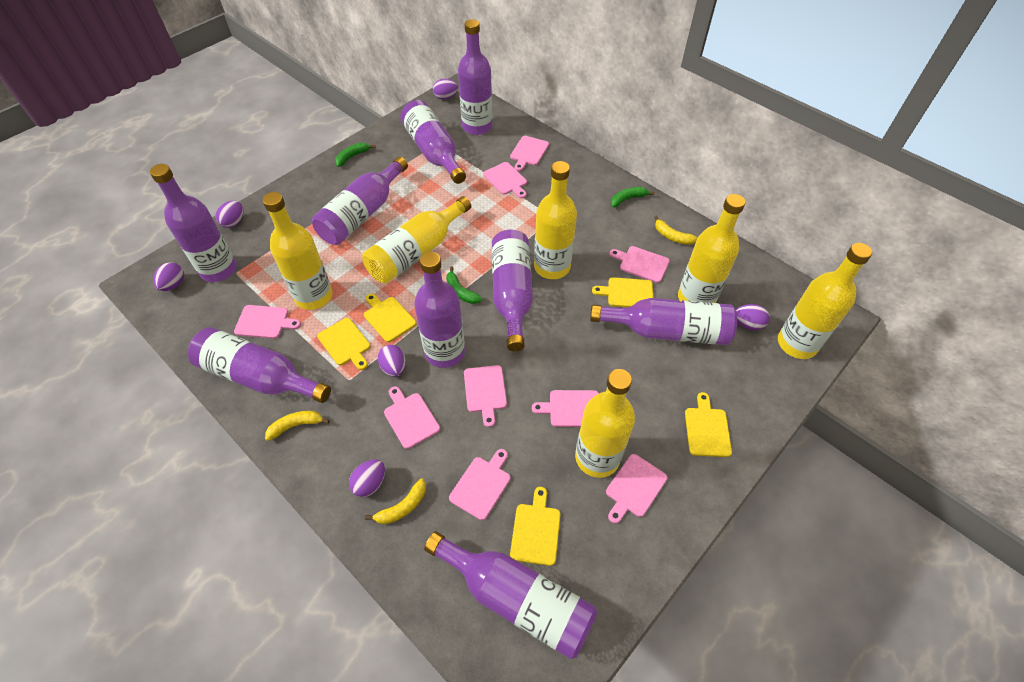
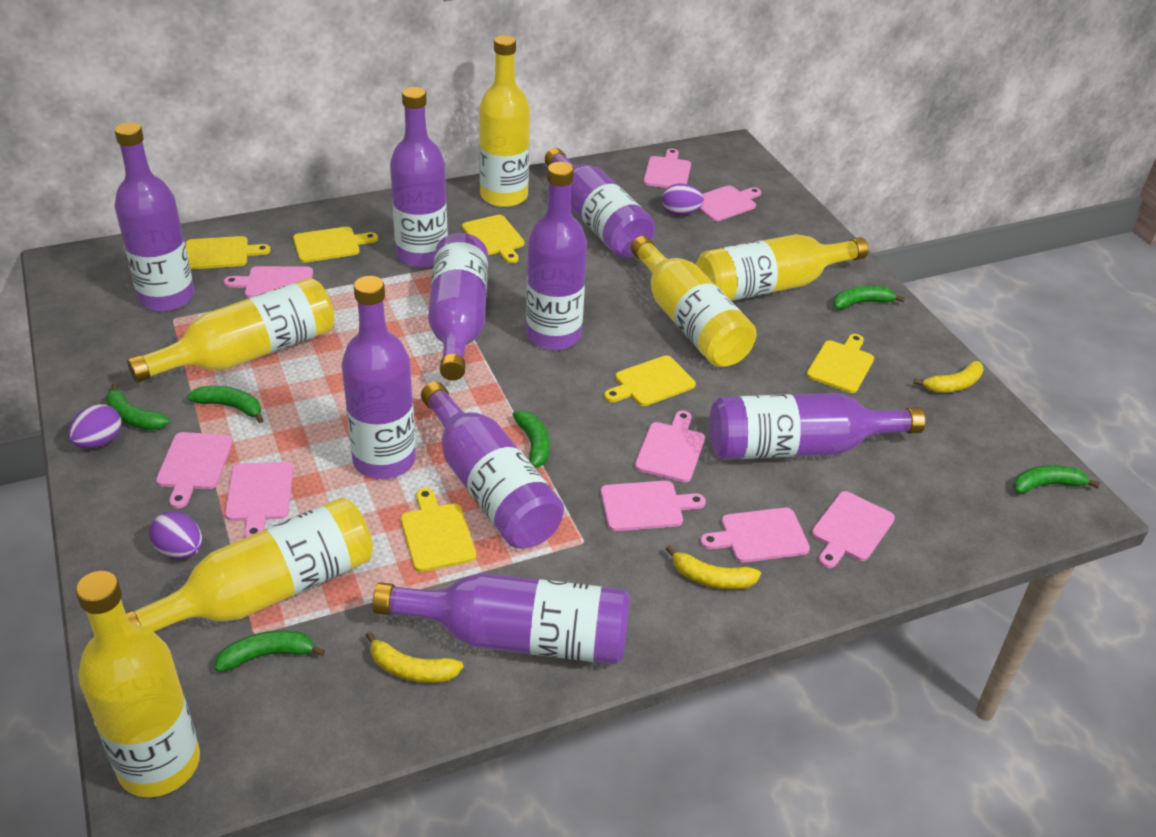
green banana: [335,143,376,167] [446,266,483,304] [611,187,655,208] = 3 -> [106,383,170,430] [187,386,264,423] [214,630,325,672] [512,410,549,467] [833,286,905,309] [1013,465,1100,493] = 6
purple egg: [153,262,184,291] [216,201,243,228] [349,459,385,497] [378,345,406,377] [433,79,458,100] [736,304,770,330] = 6 -> [68,404,122,448] [149,511,202,559] [662,184,704,215] = 3
yellow cutting board: [317,318,370,370] [364,294,416,342] [510,487,560,566] [592,277,653,307] [685,392,732,457] = 5 -> [185,236,271,269] [293,227,378,263] [401,488,476,572] [462,215,525,263] [604,355,696,406] [806,334,874,393] = 6

